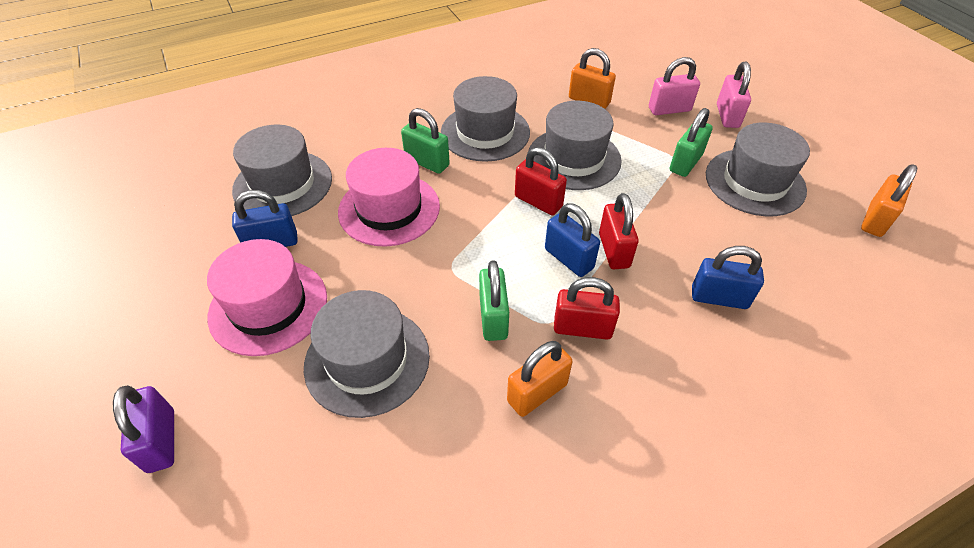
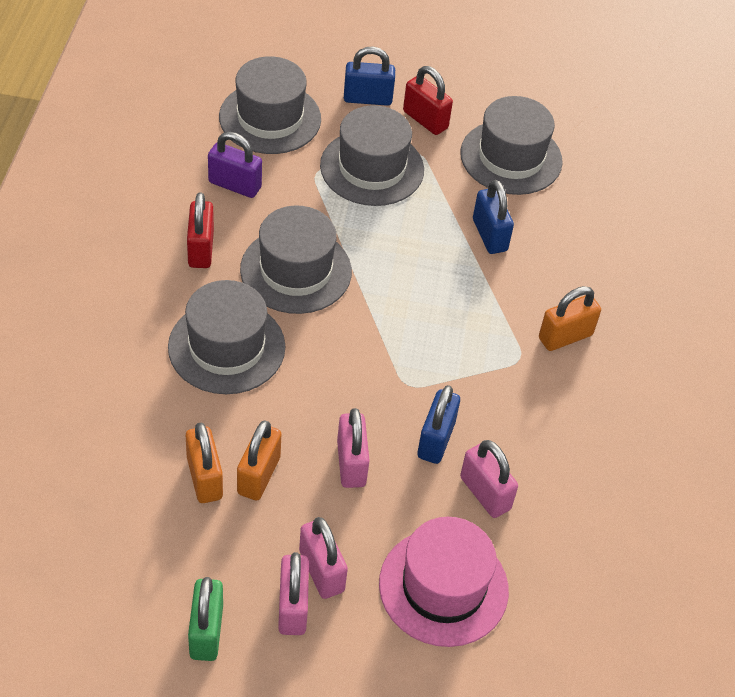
green padlock: [401,108,450,174] [479,260,509,341] [670,108,713,177] = 3 -> [188,577,223,661] = 1
pink hat: [207,239,327,356] [338,148,440,247] = 2 -> [379,517,509,647] = 1
pink padlock: [649,57,700,115] [717,62,751,128] = 2 -> [278,552,309,635] [299,517,348,599] [337,408,370,488] [460,440,518,518] = 4
red padlock: [515,147,567,215] [554,277,620,340] [599,193,638,269] = 3 -> [187,192,214,268] [403,66,453,135] = 2

